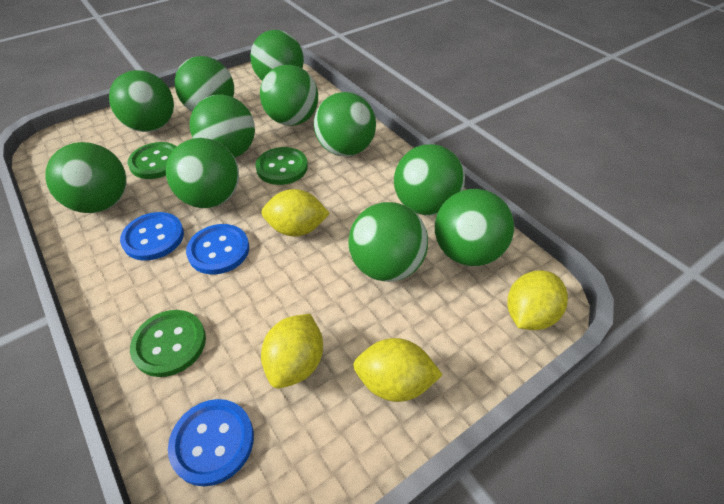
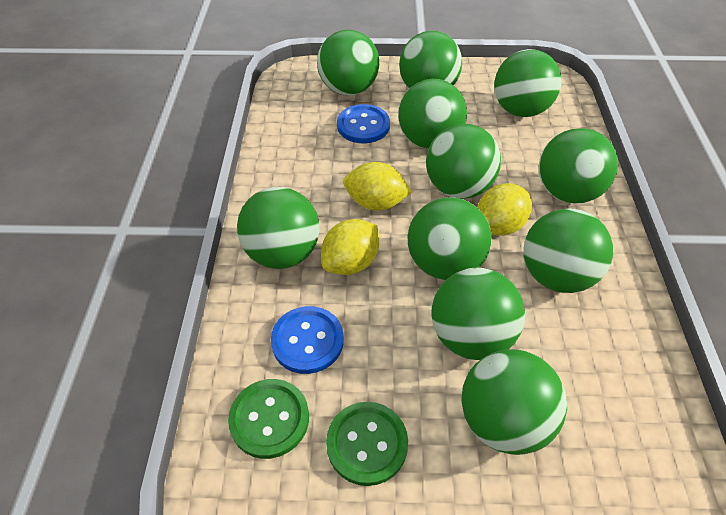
blue button: [120,212,184,261] [168,399,254,487] [186,224,249,274] = 3 -> [271,306,344,374] [337,104,390,143] = 2
green button: [128,142,177,179] [130,310,206,377] [255,147,308,185] = 3 -> [228,379,309,459] [326,402,408,486] = 2
yellow lemon: [261,189,330,236] [261,314,323,388] [353,338,442,402] [507,270,568,330] = 4 -> [321,219,379,275] [343,162,412,211] [477,183,532,236] = 3

